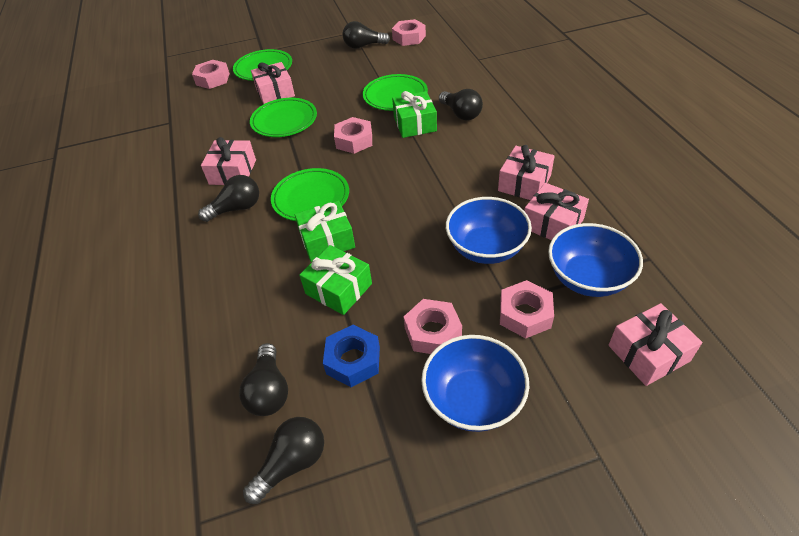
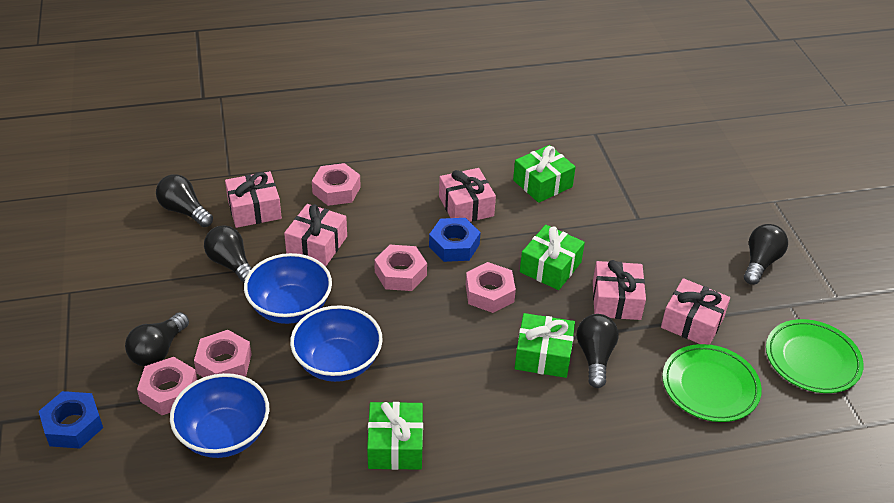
blue nut: [323,325,380,387] = 1 -> [39,391,103,449] [429,218,481,262] = 2
green gift: [295,201,355,262] [299,245,372,315] [392,91,437,138] = 3 -> [367,402,423,470] [513,145,576,203] [515,313,575,378] [520,225,585,290] = 4
green plate: [233,49,292,81] [250,98,317,137] [271,168,349,221] [363,74,428,111] = 4 -> [662,344,762,422] [766,319,864,393] = 2

